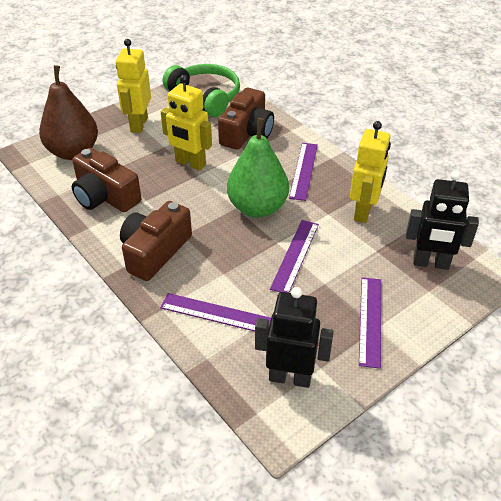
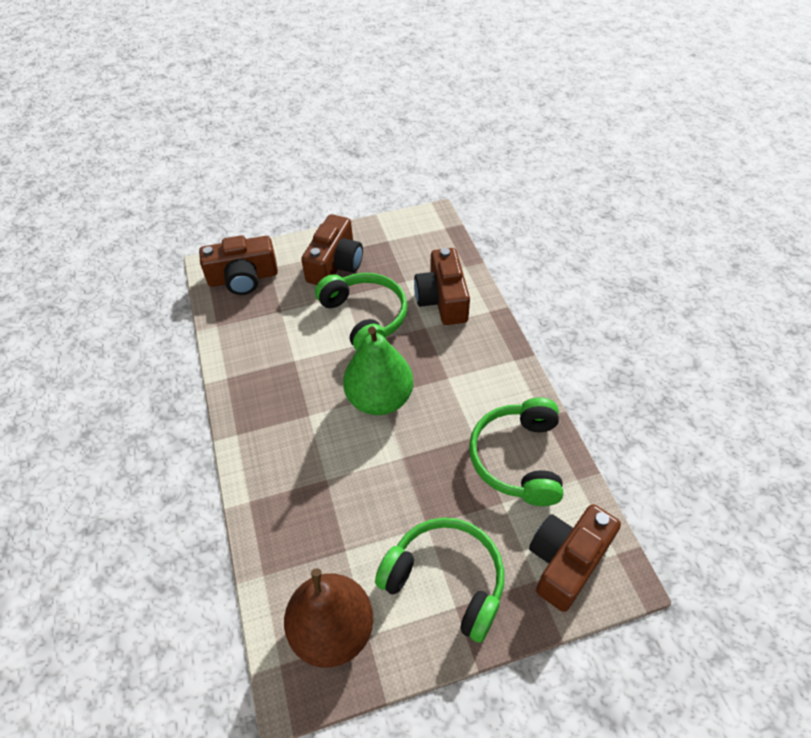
black robot: [255,287,334,388] [406,171,479,270] = 2 -> none = 0
brown camera: [72,148,142,212] [120,201,192,281] [218,88,274,150] = 3 -> [199,235,278,295] [301,214,363,285] [414,248,470,325] [529,504,621,612] = 4
green headphones: [163,64,240,117] = 1 -> [315,273,407,351] [375,517,504,643] [469,398,563,506] = 3
purple ruler: [160,293,271,331] [270,220,319,293] [289,143,318,201] [359,277,381,369] = 4 -> none = 0
yellow robot: [116,39,151,133] [161,75,212,170] [350,121,391,223] = 3 -> none = 0

